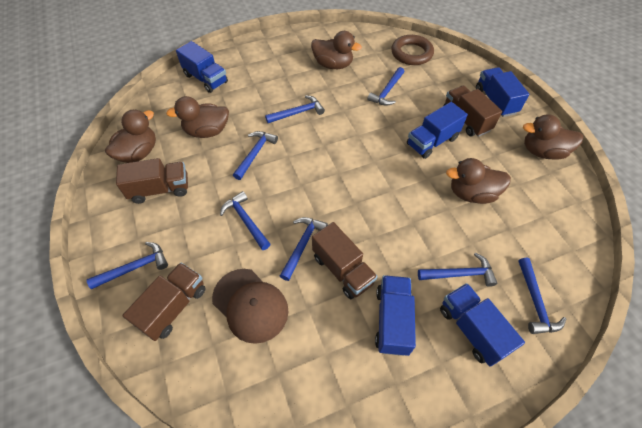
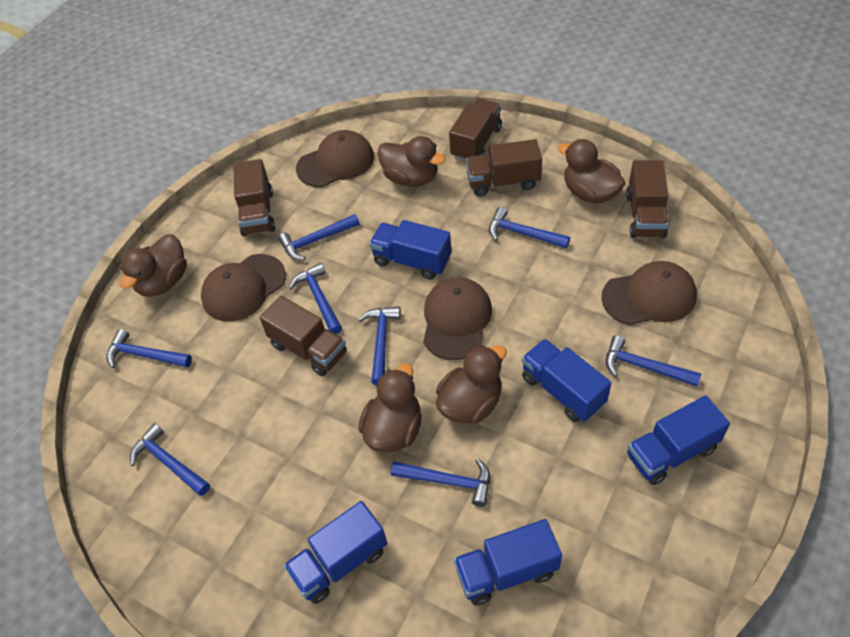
brown cap: [212,269,289,344] = 1 -> [201,254,286,322] [296,130,374,187] [423,277,492,360] [601,261,697,325] = 4
brown ring: [391,35,434,65] = 1 -> none = 0
brown truck: [116,158,188,204] [122,262,206,341] [312,222,378,299] [444,85,502,137] = 4 -> [233,159,275,236] [260,296,347,376] [449,99,502,161] [466,139,542,197] [626,160,669,238] = 5

